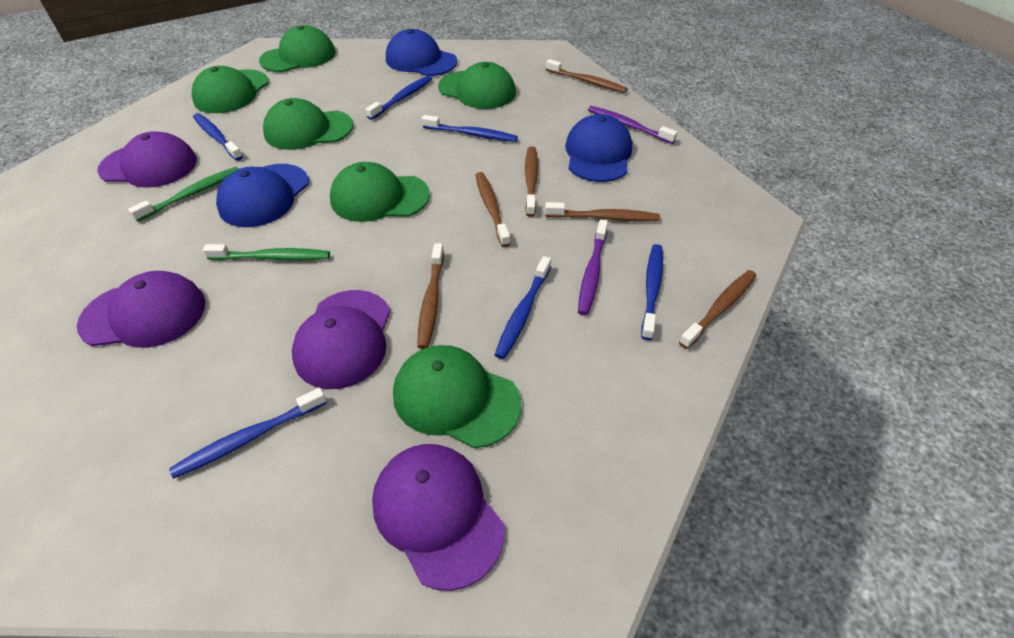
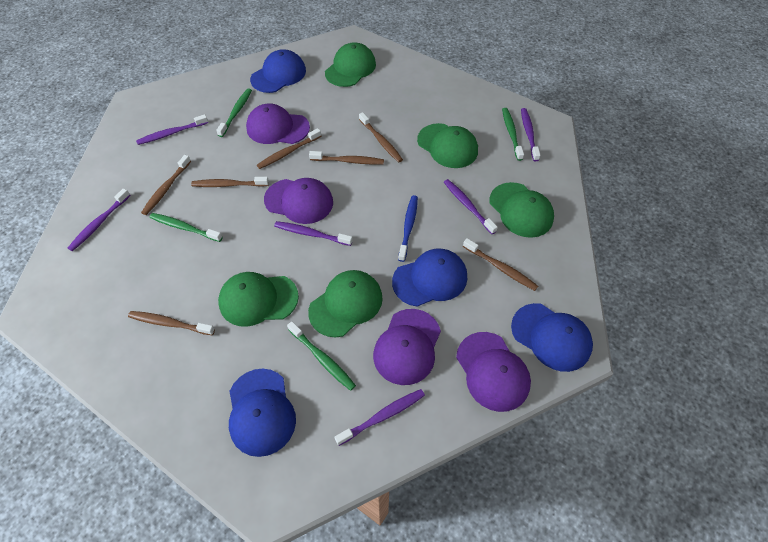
blue cap: [216,164,309,227] [386,29,457,76] [565,114,632,182] = 3 -> [229,369,296,457] [250,49,306,93] [392,249,467,307] [511,303,593,372] = 4
blue toothbrush: [169,388,327,479] [193,113,243,161] [366,75,432,120] [422,115,518,142] [495,256,551,359] [641,244,663,340] = 6 -> [398,195,418,262] = 1
brown toothbrush: [417,243,444,349] [476,172,510,247] [525,146,538,217] [545,202,660,221] [546,59,628,93] [679,270,756,349] = 6 -> [128,311,215,335] [141,155,191,215] [191,177,269,187] [257,128,321,169] [309,151,384,165] [359,112,403,162] [463,238,538,291] = 7
green cap: [192,66,269,113] [259,25,335,72] [263,98,353,150] [330,162,430,222] [393,345,521,448] [438,62,516,109] = 6 -> [218,272,299,327] [308,270,383,337] [325,42,376,87] [417,123,478,168] [489,182,554,238] = 5
green toothbrush: [128,167,239,222] [203,244,330,260] = 2 -> [150,213,223,242] [216,88,252,137] [287,321,356,391] [502,108,524,161] = 4
purple toothbrush: [578,220,608,316] [588,106,678,144] = 2 -> [68,188,130,251] [136,114,208,145] [274,221,353,246] [334,389,425,446] [444,179,498,234] [521,108,540,161] = 6

